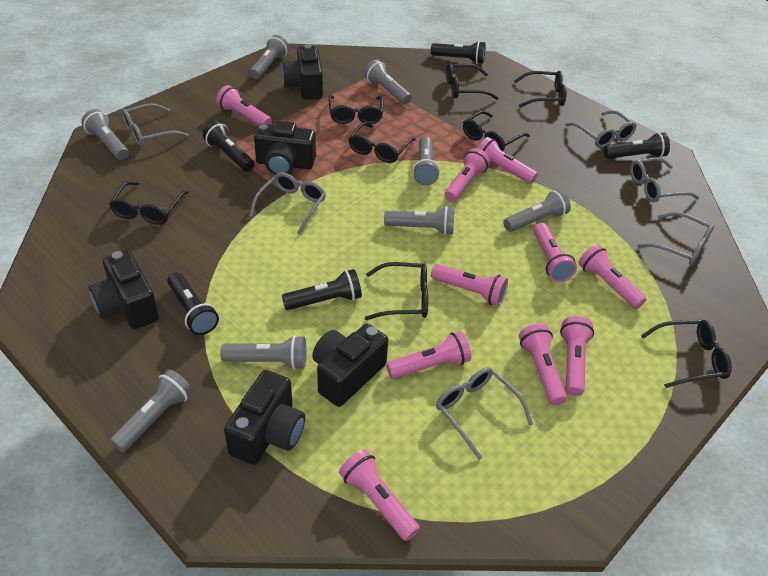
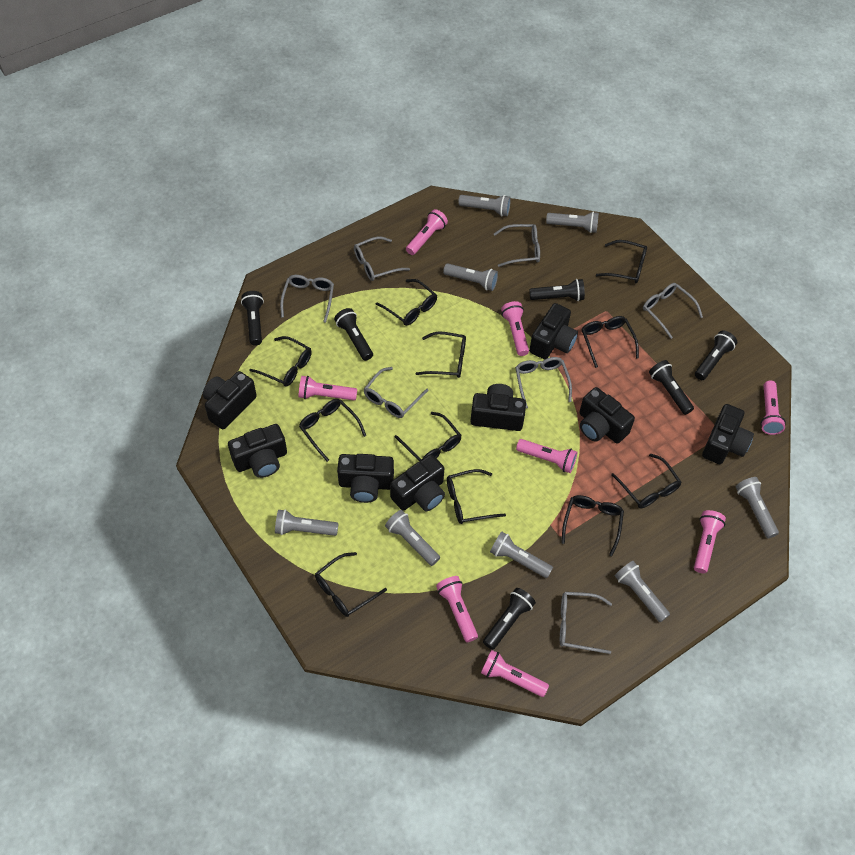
black camera: [89,250,159,329] [224,370,305,465] [254,121,316,175] [282,44,323,100] [312,324,388,407] = 5 -> [203,371,257,429] [228,424,287,478] [337,454,394,503] [390,454,445,511] [470,384,526,431] [529,303,578,359] [579,387,635,443] [702,404,754,464] = 8
black flashlight: [167,272,219,335] [203,121,255,172] [282,269,362,310] [431,41,486,64] [604,132,670,159] = 5 -> [241,291,264,346] [334,308,373,361] [483,588,536,650] [529,279,585,301] [649,360,694,415] [695,331,737,380] = 6
black glasses: [109,181,189,225] [328,95,383,124] [349,122,416,163] [365,262,428,320] [446,63,499,100] [463,111,530,151] [514,71,567,107] [641,320,732,388] = 8 -> [250,336,312,387] [299,399,366,462] [315,552,387,617] [375,279,437,326] [395,412,462,462] [416,332,466,378] [447,469,506,524] [561,495,624,556] [582,316,639,368] [596,240,647,283] [611,453,681,508] = 11
grey glasses: [122,103,189,147] [249,172,326,235] [436,367,533,460] [566,110,637,148] [630,157,699,202] [638,212,714,265] = 6 -> [280,275,334,323] [354,236,410,281] [364,367,429,418] [494,224,540,267] [515,357,572,408] [560,592,612,654] [643,283,703,339] = 7
pink flashlight: [216,85,272,125] [339,449,420,541] [386,331,471,379] [431,264,508,306] [445,148,490,202] [478,137,538,184] [519,323,567,405] [533,223,577,282] [560,316,594,396] [579,244,646,309] = 10 -> [298,376,357,400] [406,209,448,255] [436,576,478,642] [481,650,549,697] [501,301,529,356] [516,439,577,473] [694,510,726,573] [760,380,786,435] = 8

